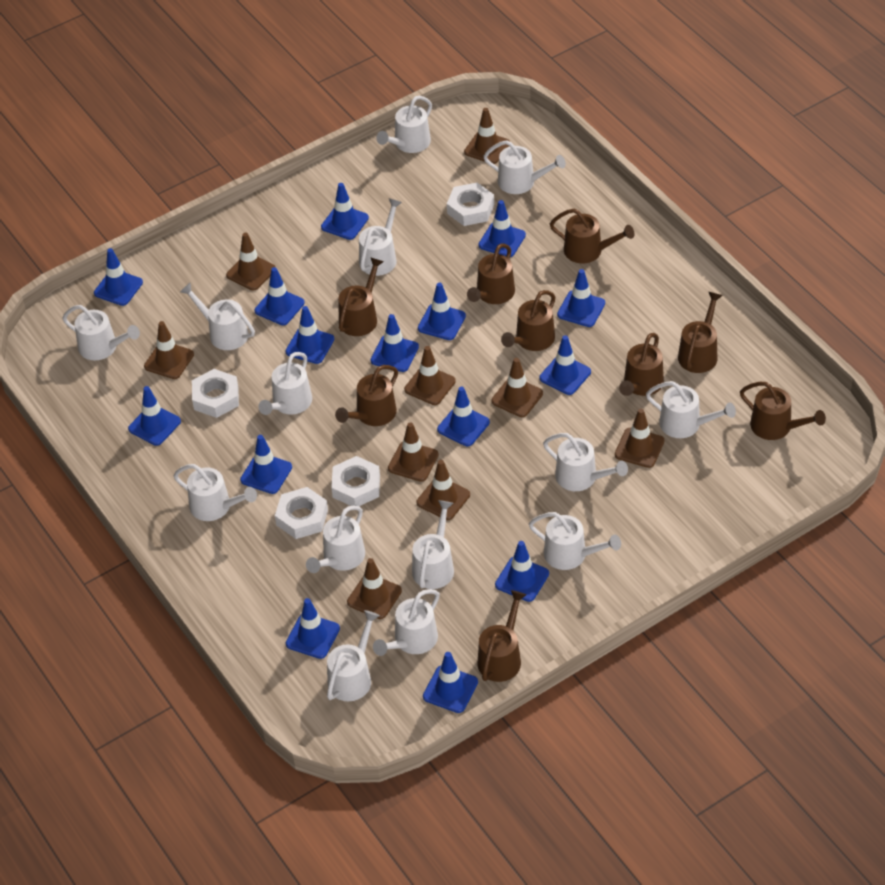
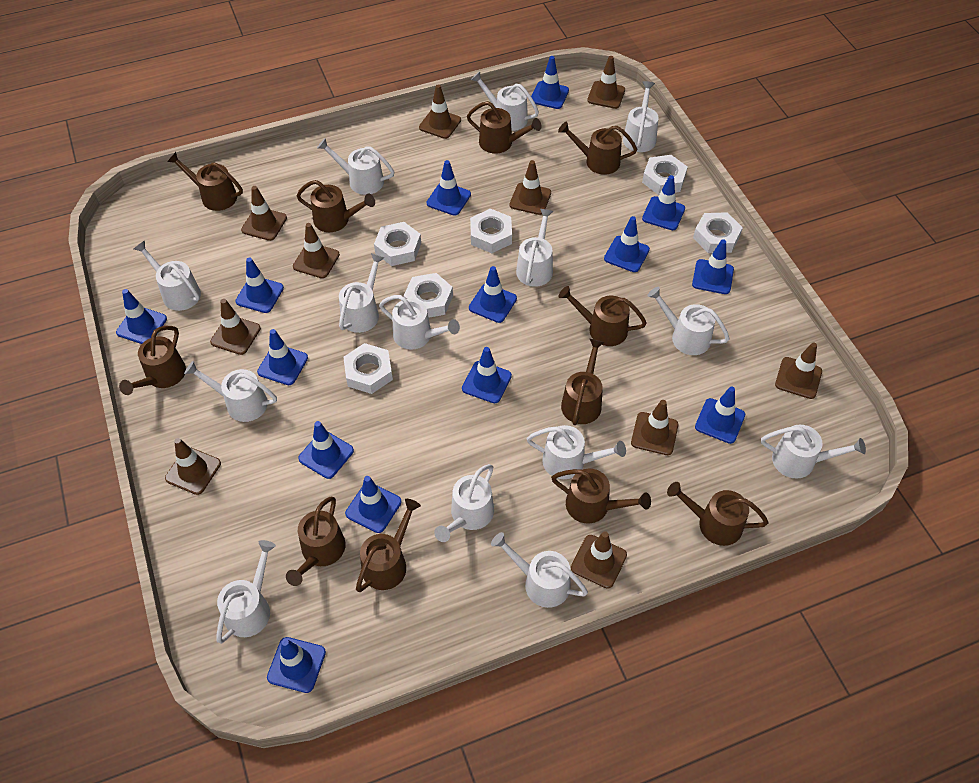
blue traffic cone: [94,248,143,306] [128,386,181,446] [240,435,292,494] [255,267,305,325] [286,306,334,364] [286,598,340,659] [321,183,369,240] [371,314,419,372] [418,282,466,340] [423,652,478,713] [437,386,490,446] [478,200,526,257] [495,541,549,602] [539,335,591,395] [557,269,605,327] = 15 -> [116,289,167,344] [235,257,284,313] [257,329,308,385] [267,637,326,693] [298,421,354,479] [345,476,402,533] [427,160,471,216] [462,347,512,403] [469,266,517,323] [531,56,569,109] [604,216,650,272] [642,175,685,230] [692,239,734,294] [695,387,745,444] = 14
brown traffic cone: [144,321,194,379] [226,233,276,290] [347,558,402,619] [388,422,439,482] [404,346,456,405] [417,460,470,520] [464,108,510,164] [491,358,543,417] [615,409,664,468] = 9 -> [165,438,221,495] [210,299,261,355] [241,186,287,241] [293,223,340,278] [419,84,461,139] [509,160,551,215] [571,531,627,589] [587,56,625,109] [631,400,678,455] [775,343,822,399] = 10
brown watering can: [335,365,398,426] [338,257,384,336] [467,243,515,304] [477,590,526,682] [501,290,555,351] [550,209,634,263] [619,333,664,396] [678,292,723,373] [740,382,826,440] = 9 -> [119,326,186,395] [167,152,243,211] [286,497,346,586] [296,180,375,232] [356,499,421,592] [467,101,541,154] [551,469,651,524] [558,122,637,175] [559,286,647,346] [561,339,604,425] [667,482,769,546] = 11
white nut: [192,369,239,418] [275,487,328,539] [331,456,380,506] [447,183,494,226] = 4 -> [343,343,393,394] [374,222,421,266] [404,273,453,318] [470,209,512,253] [642,155,688,195] [693,212,743,253] = 6

